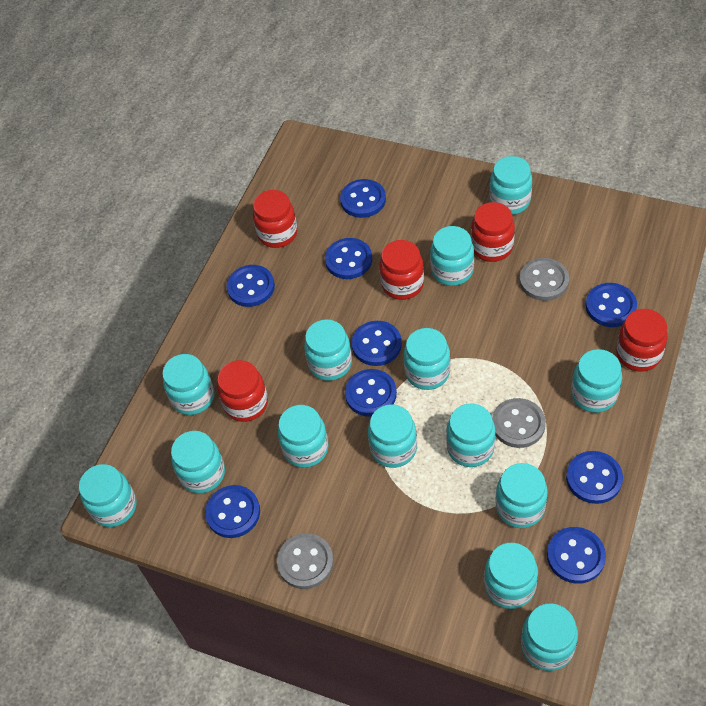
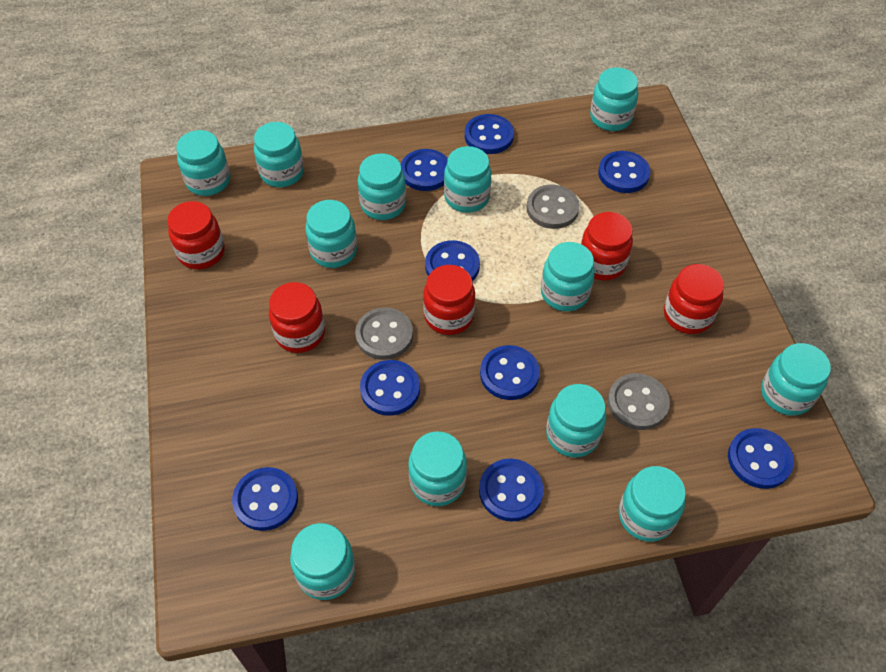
turquoise jar: [79,464,137,527] [162,354,214,415] [171,431,225,493] [278,405,329,468] [304,319,352,381] [368,404,417,468] [404,328,450,390] [430,226,474,286] [446,403,496,467] [484,543,538,609] [489,156,532,215] [496,463,548,528] [521,603,578,671] [571,349,622,413] = 14 -> [177,130,230,196] [254,122,304,187] [290,523,356,600] [305,200,357,268] [358,153,406,220] [408,431,467,506] [444,146,492,213] [541,242,595,311] [546,384,606,458] [590,67,638,131] [619,466,686,542] [761,343,831,416] = 12

